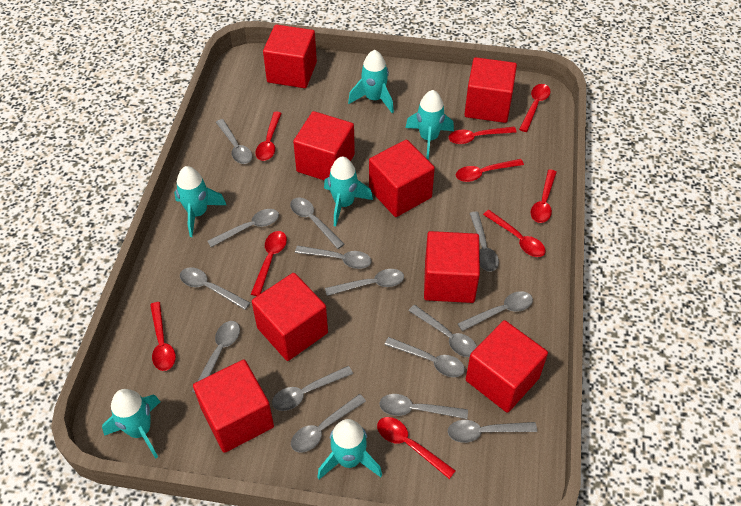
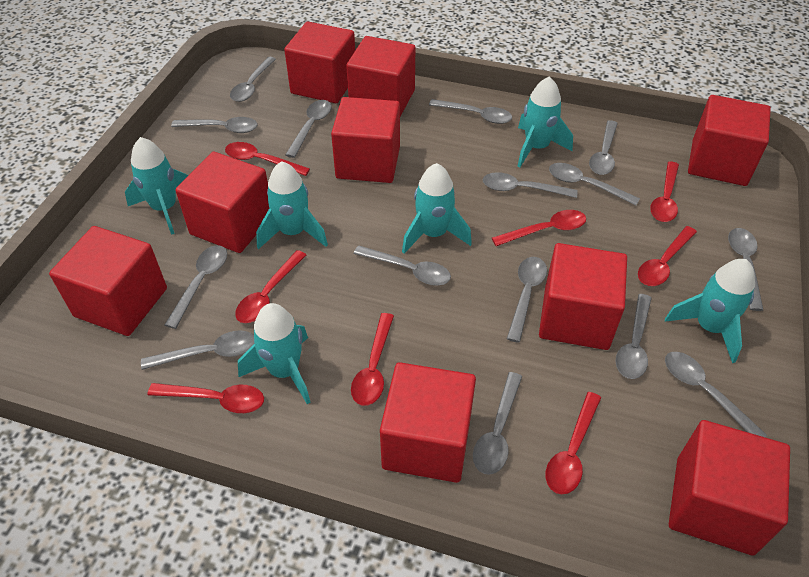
red cube: [193,360,274,453] [252,273,328,361] [263,24,317,88] [293,111,355,181] [369,139,435,217] [424,231,480,303] [464,57,517,123] [466,320,548,413] = 8 -> [49,226,167,336] [176,152,269,253] [284,21,355,103] [331,97,400,183] [346,36,415,117] [380,362,476,483] [539,243,627,350] [669,420,790,555] [688,95,771,186] = 9
red spoon: [150,302,176,371] [251,231,287,296] [255,112,282,161] [377,417,456,479] [449,127,517,144] [456,159,524,182] [483,210,546,257] [519,84,551,132] [531,169,557,223] = 9 -> [147,383,264,413] [225,142,310,176] [235,250,306,323] [351,313,394,406] [492,210,586,246] [546,392,601,494] [638,226,697,286] [650,162,679,222] = 8

